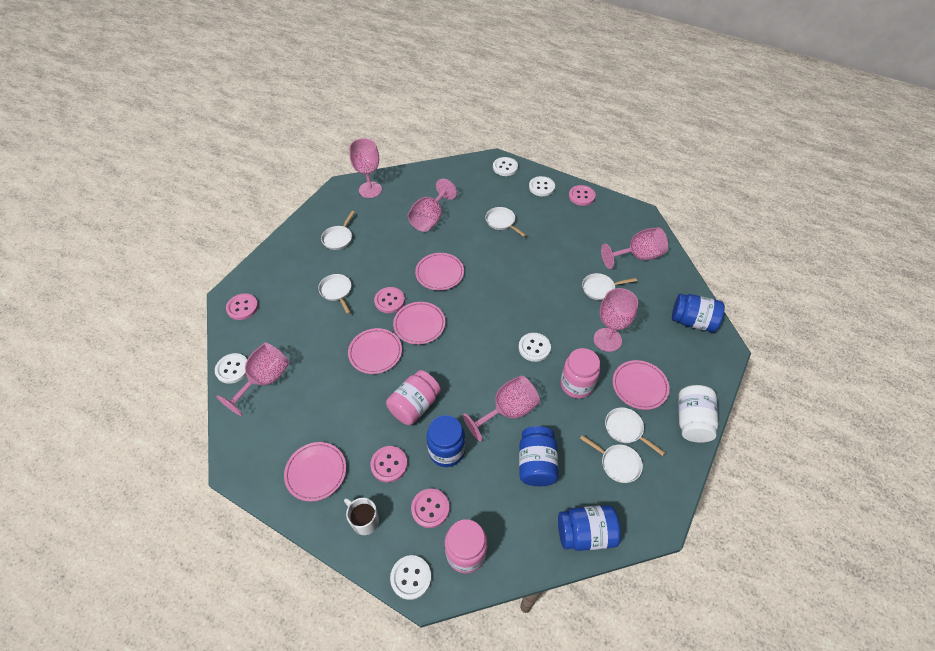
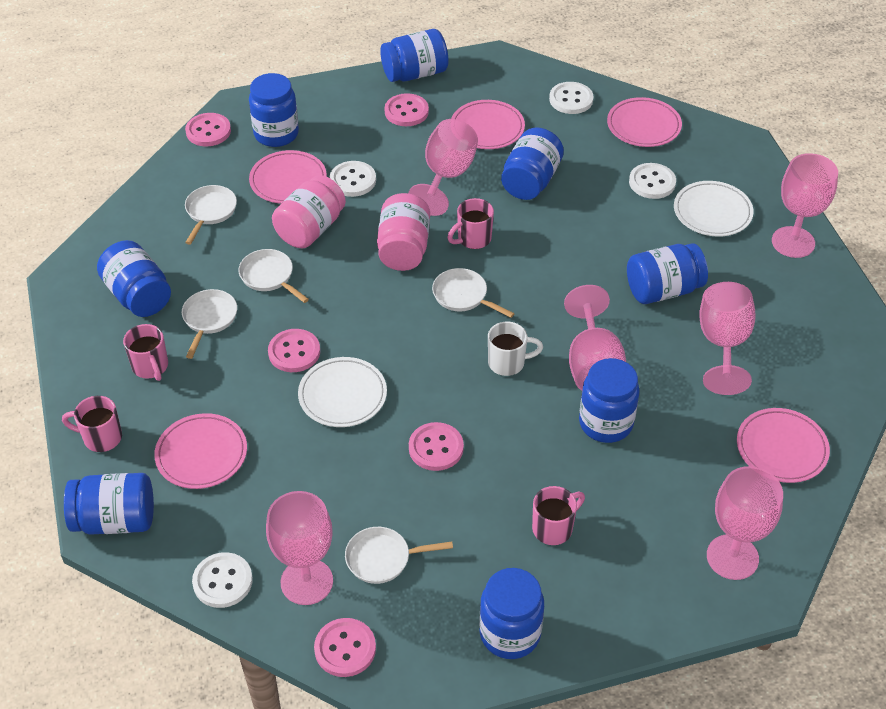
blue jar: [426,415,465,467] [519,426,558,486] [558,505,621,551] [672,294,725,332] = 4 -> [64,473,154,535] [97,240,171,317] [249,73,299,147] [380,29,448,82] [479,568,544,659] [501,127,564,200] [579,358,640,443] [627,243,708,304] = 8
pink jar: [386,370,441,425] [445,519,487,573] [560,348,600,399] = 3 -> [272,175,346,248] [377,193,430,271] = 2
pink mug: none = 0 -> [62,396,122,452] [123,324,168,381] [447,198,494,249] [532,486,585,545] = 4
white button: [215,353,247,384] [390,555,431,600] [493,157,518,176] [519,333,551,362] [529,176,555,196] = 5 -> [192,552,253,608] [330,161,376,197] [549,82,594,114] [629,163,676,199] = 4
white jar: [678,385,718,443] = 1 -> none = 0
white pan: [318,274,351,314] [321,211,355,250] [485,207,526,237] [580,435,643,483] [582,273,637,300] [605,407,665,456] = 6 -> [182,289,237,359] [185,185,237,245] [238,249,309,303] [345,527,453,584] [432,268,515,318] = 5
white plate: none = 0 -> [298,357,387,427] [674,181,754,237] = 2

